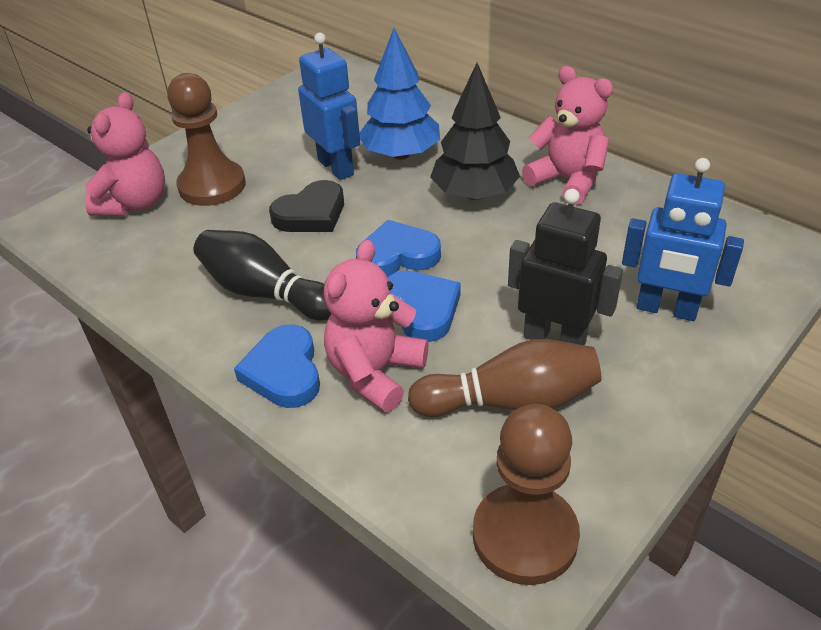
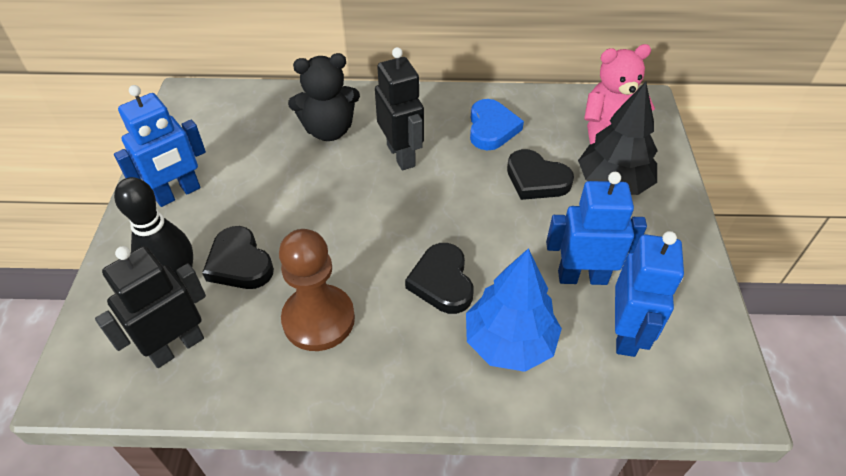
black heart: [269,180,344,232] = 1 -> [202,226,274,289] [405,243,474,314] [507,149,574,200] = 3
black robot: [508,189,623,345] = 1 -> [95,246,206,368] [375,47,424,170] = 2
black teddy bear: none = 0 -> [288,53,360,141] = 1
blue heart: [234,324,320,408] [356,220,441,276] [387,270,461,342] = 3 -> [470,99,524,150] = 1
blue robot: [298,33,360,180] [622,158,744,321] = 2 -> [114,85,206,207] [546,172,647,285] [615,231,684,357] = 3
brown bowling pin: [408,339,601,417] = 1 -> none = 0
brown pawn: [167,73,246,206] [473,404,580,585] = 2 -> [279,229,355,351] = 1
pink teddy bear: [85,92,165,216] [324,240,429,412] [522,66,613,205] = 3 -> [584,44,655,144] = 1

